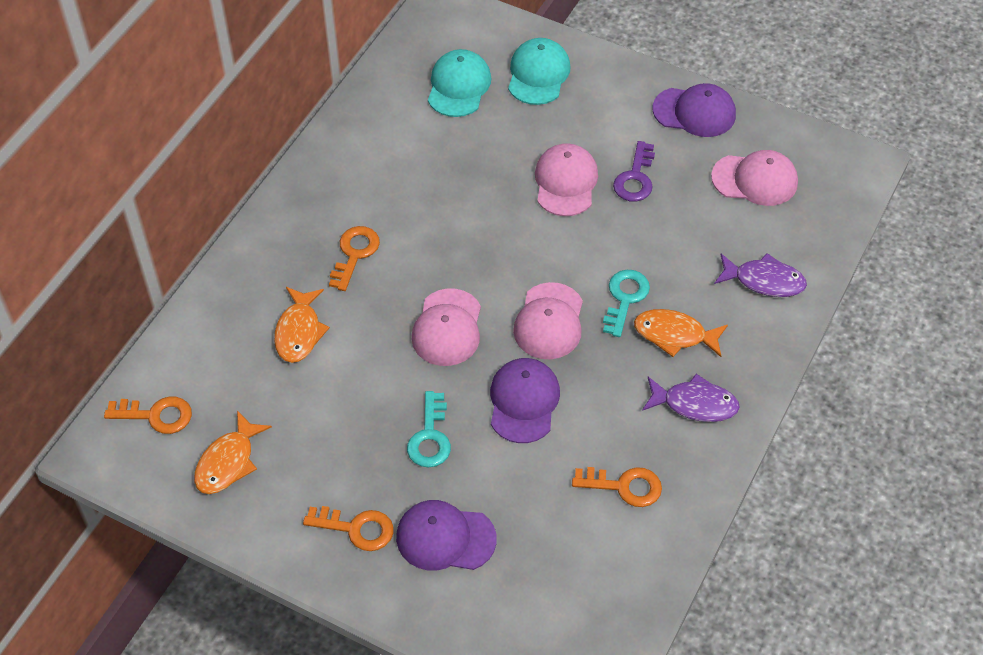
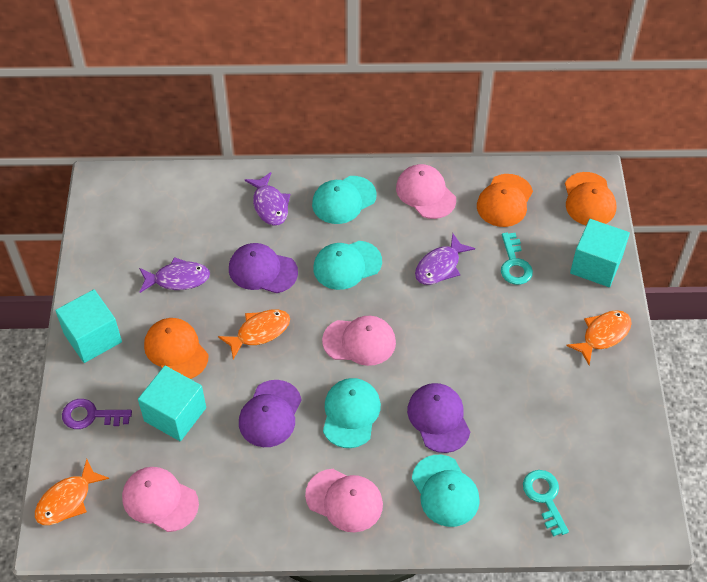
orange cap: none = 0 -> [144,318,209,379] [477,174,533,227] [565,172,616,225] = 3
orange key: [104,397,192,434] [303,506,394,551] [329,226,380,291] [572,467,662,507] = 4 -> none = 0
purple fish: [642,374,740,422] [714,253,807,297] = 2 -> [139,257,210,293] [245,172,290,226] [415,233,475,285] = 3
turquoise cap: [428,49,491,117] [508,38,570,105] = 2 -> [312,176,377,224] [313,241,382,290] [323,378,381,448] [412,455,480,527] = 4
turquoise cube: none = 0 -> [55,289,122,363] [138,366,206,441] [570,219,630,287] = 3

